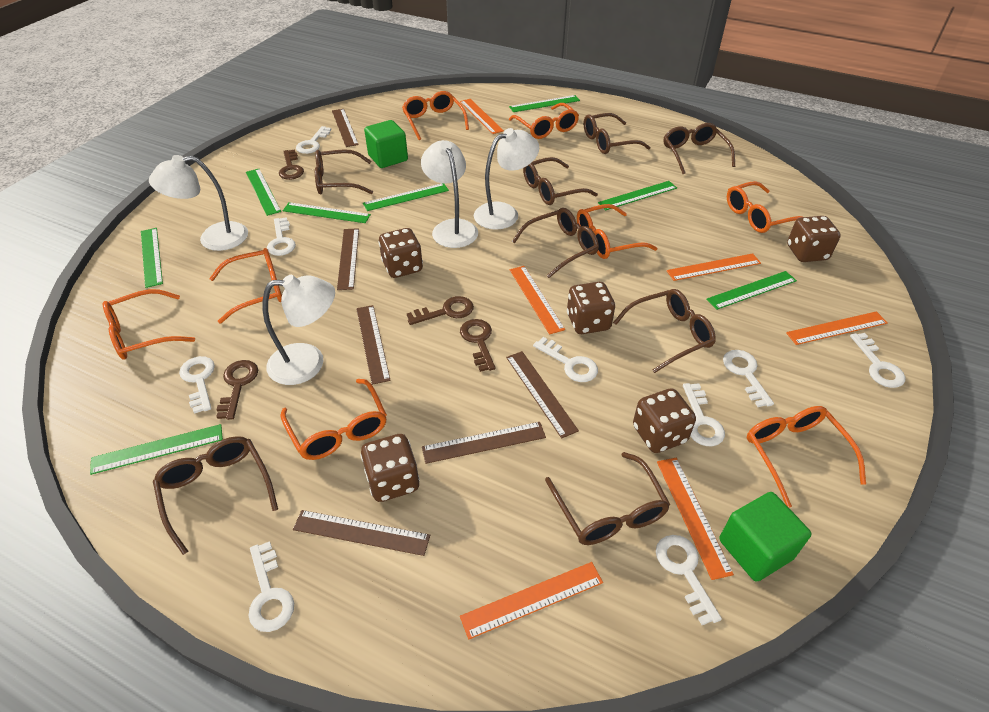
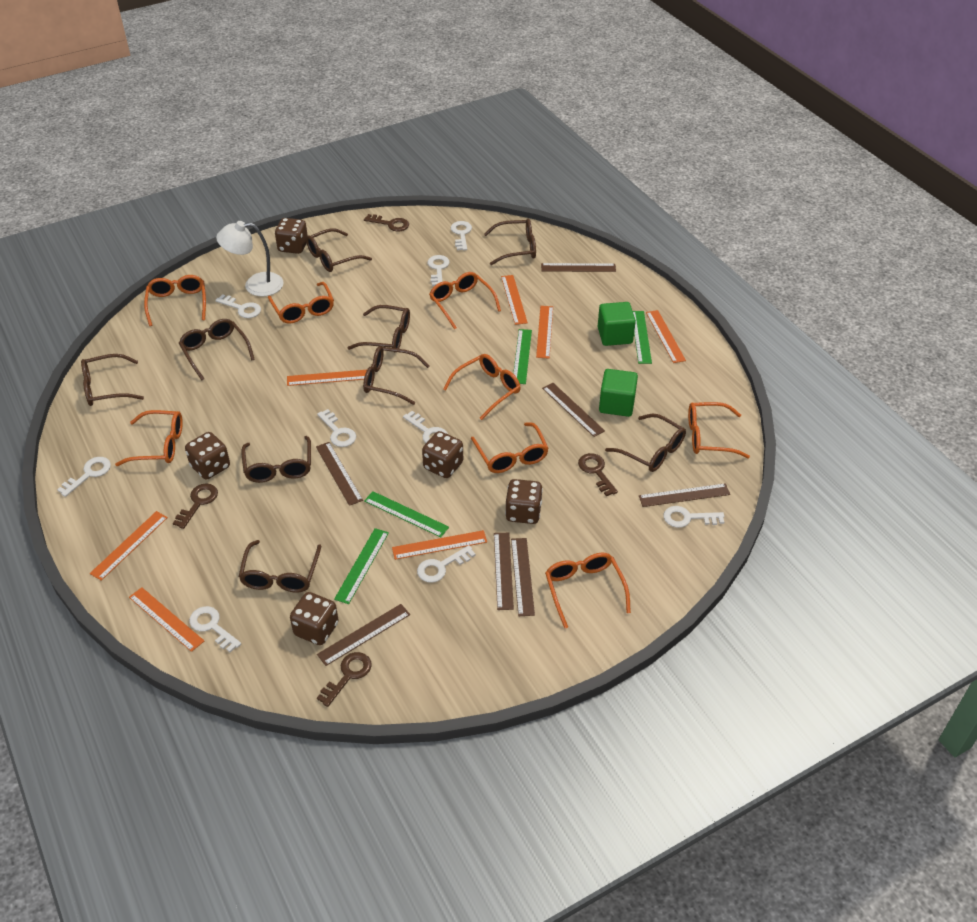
brown glasses: [153,436,278,555] [315,149,373,194] [512,208,599,278] [523,157,598,205] [545,452,670,545] [584,113,651,154] [613,289,716,373] [664,123,735,174] = 8 -> [81,354,144,406] [179,319,255,380] [239,540,321,592] [242,436,311,483] [306,228,372,272] [348,305,410,350] [363,346,430,405] [484,219,536,265] [605,414,686,472] = 9
brown ruler: [293,510,430,556] [332,109,359,147] [337,228,359,290] [356,305,391,385] [422,422,546,464] [506,351,579,439] = 6 -> [316,442,363,506] [317,604,410,666] [494,533,514,610] [511,538,535,616] [541,263,616,272] [542,383,605,437] [639,483,730,507] = 7
green ruler: [90,424,223,475] [141,228,163,288] [246,169,281,216] [283,202,371,223] [363,183,449,211] [509,95,580,112] [598,181,677,210] [706,271,797,310] = 8 -> [334,528,389,604] [364,491,449,537] [513,329,532,384] [633,311,652,364] = 4
orange ruler: [460,99,504,134] [460,562,603,639] [510,266,565,335] [657,458,734,580] [667,253,761,281] [786,311,888,345] = 6 -> [90,511,168,581] [129,587,204,652] [287,370,367,386] [392,530,487,560] [501,275,528,325] [536,306,553,358] [646,310,686,363] = 7
white lamp: [149,155,248,251] [263,275,335,385] [421,140,478,248] [474,128,539,230] = 4 -> [216,221,284,296] = 1

